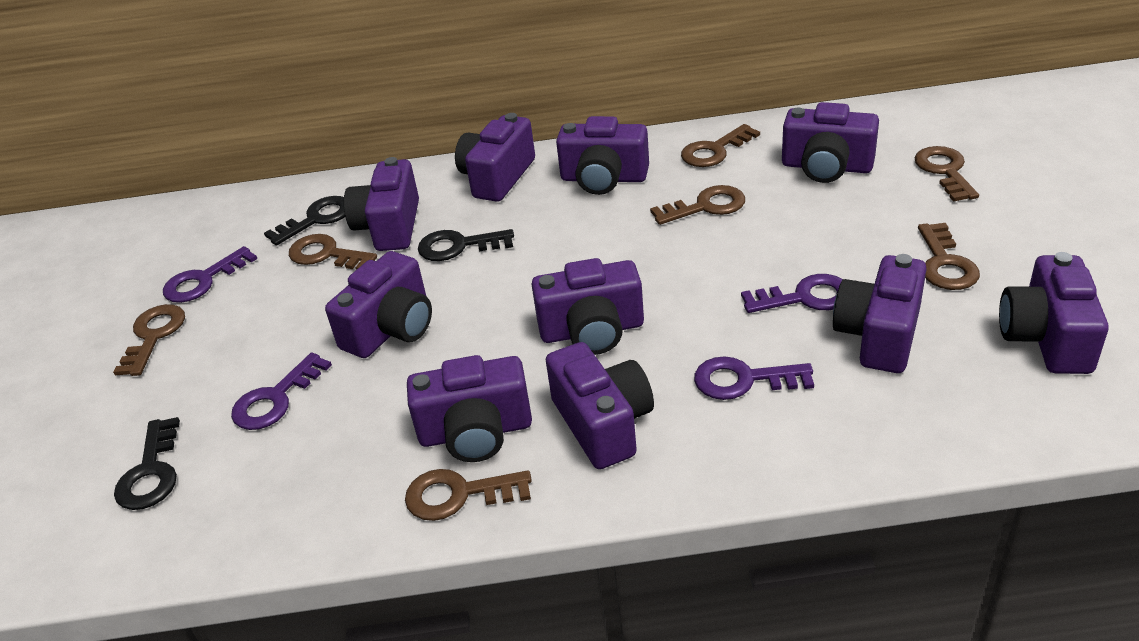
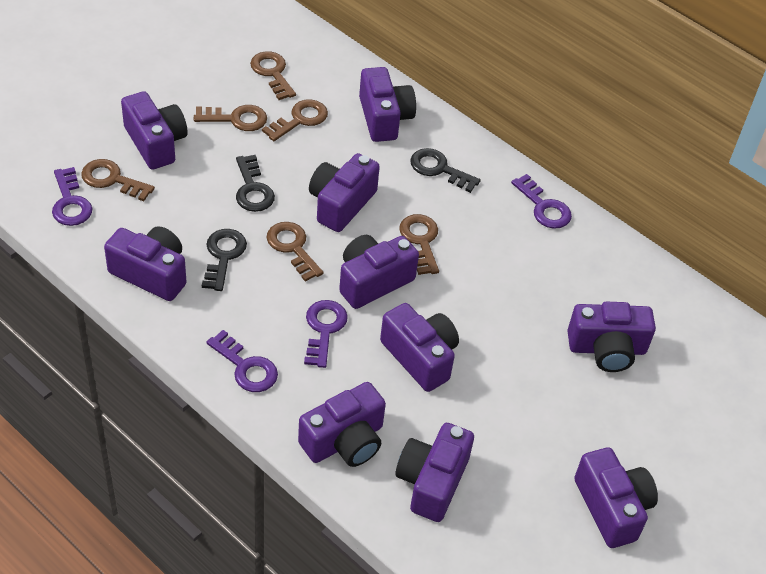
brown key: [113,304,185,376] [289,234,377,270] [405,469,532,521] [650,185,745,225] [681,124,760,167] [915,146,979,202] [918,223,980,290] = 7 -> [81,159,155,201] [194,105,267,131] [250,51,296,100] [262,99,328,141] [267,222,324,282] [399,214,439,275] = 6

